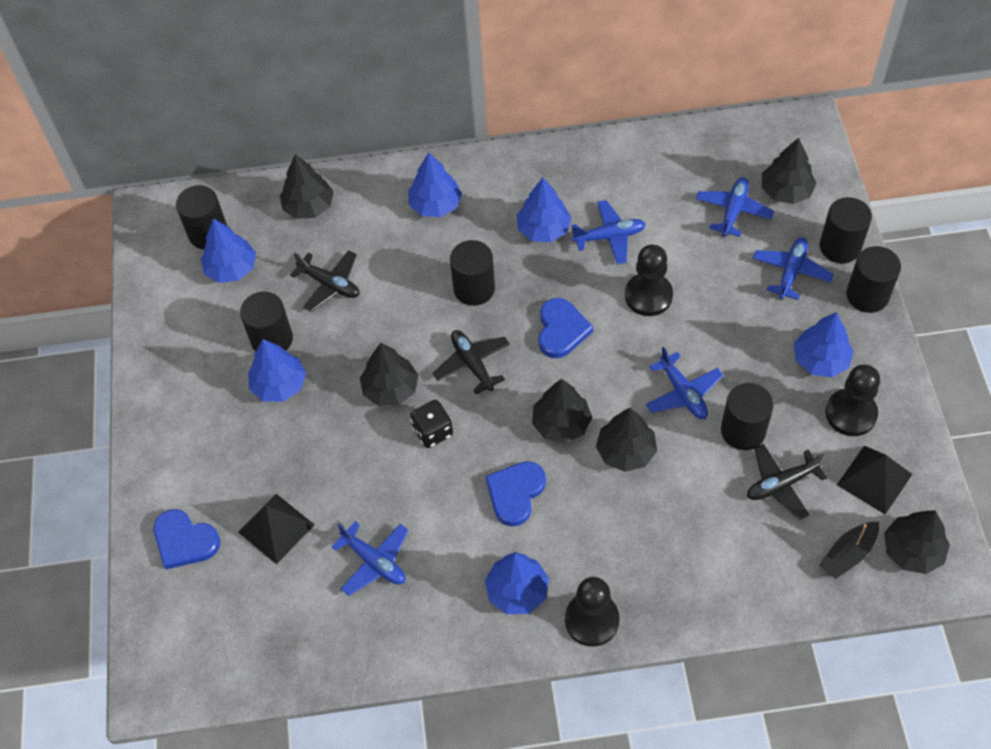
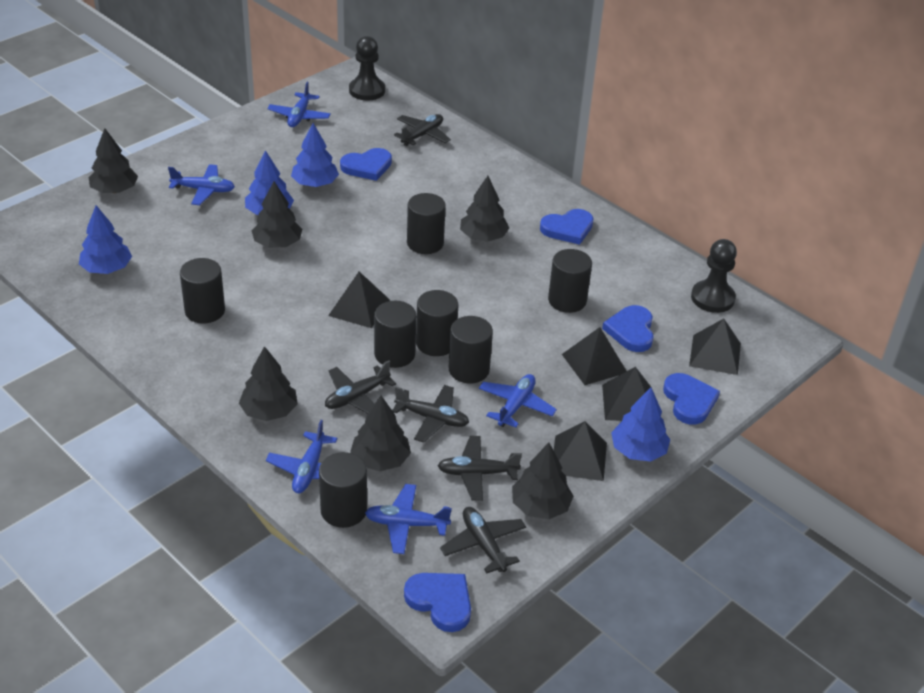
black boat: [820,522,879,579] = 1 -> none = 0
black cylinder: [176,185,227,249] [240,292,293,352] [450,240,495,306] [721,383,774,450] [820,197,872,263] [846,246,901,313] = 6 -> [180,258,225,324] [319,452,367,528] [374,301,416,368] [407,193,446,254] [416,290,458,356] [449,316,493,383] [548,249,592,313] = 7
black dice: [410,400,453,448] = 1 -> none = 0
black pawn: [565,577,620,647] [625,245,673,316] [825,364,880,436] = 3 -> [349,36,385,101] [691,239,737,313] = 2
black plane: [290,250,360,312] [433,330,510,394] [747,444,827,520] = 3 -> [325,360,397,414] [392,385,469,443] [394,114,451,146] [438,436,522,501] [440,507,526,573] = 5
black pyramid: [238,494,315,564] [837,446,912,514] = 2 -> [328,271,390,328] [554,421,607,481] [562,327,626,385] [602,367,652,421] [689,319,741,375] = 5
blue heart: [154,509,220,570] [485,461,546,526] [539,298,593,358] = 3 -> [340,148,392,181] [404,573,471,632] [540,209,594,245] [602,305,654,352] [663,373,720,425] = 5
blue tree: [201,218,256,283] [248,339,306,402] [408,153,462,217] [485,552,549,614] [517,178,572,242] [794,312,854,377] = 6 -> [79,206,132,274] [245,150,294,215] [291,123,339,187] [611,387,670,462] = 4

